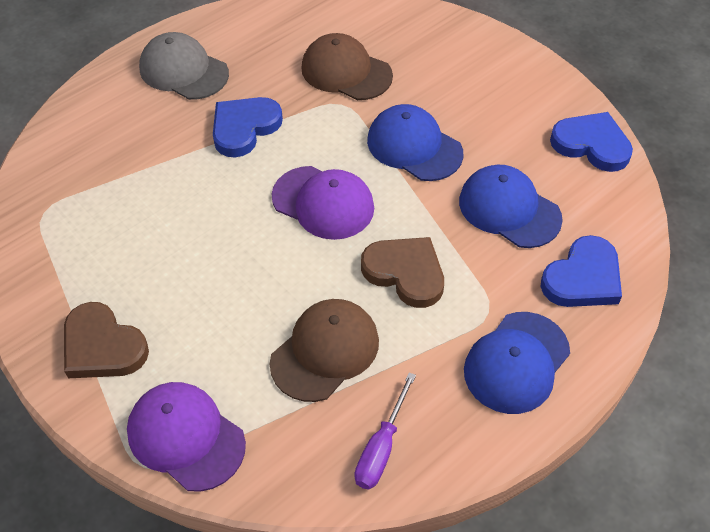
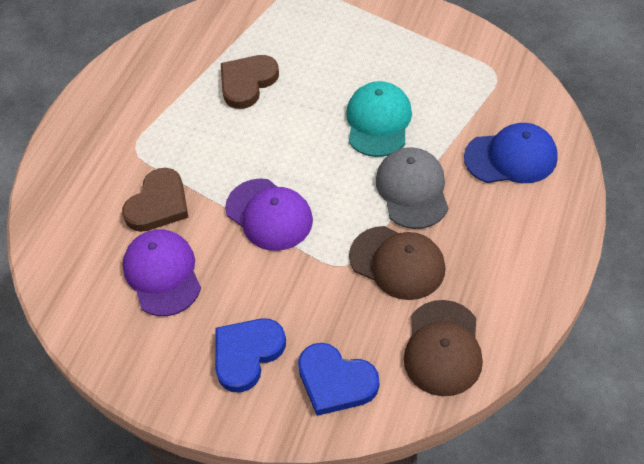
blue cap: [367,104,464,181] [459,165,563,248] [464,312,570,414] = 3 -> [464,123,558,183] = 1
blue heart: [213,97,283,157] [541,235,622,307] [550,112,633,172] = 3 -> [215,318,286,393] [298,343,379,416] = 2
purple screwdriver: [355,372,416,489] = 1 -> none = 0
turquoise cap: none = 0 -> [346,81,412,157] = 1

